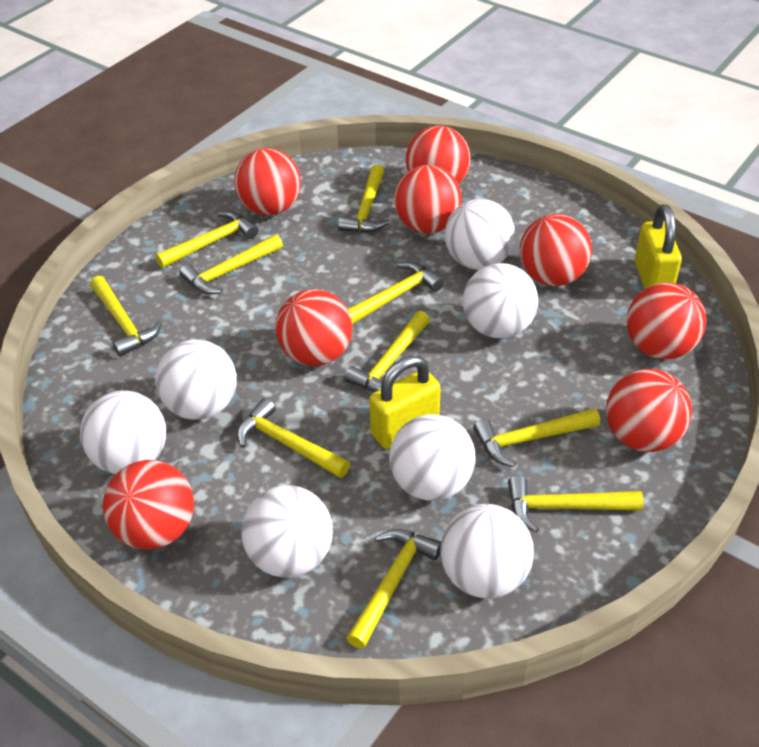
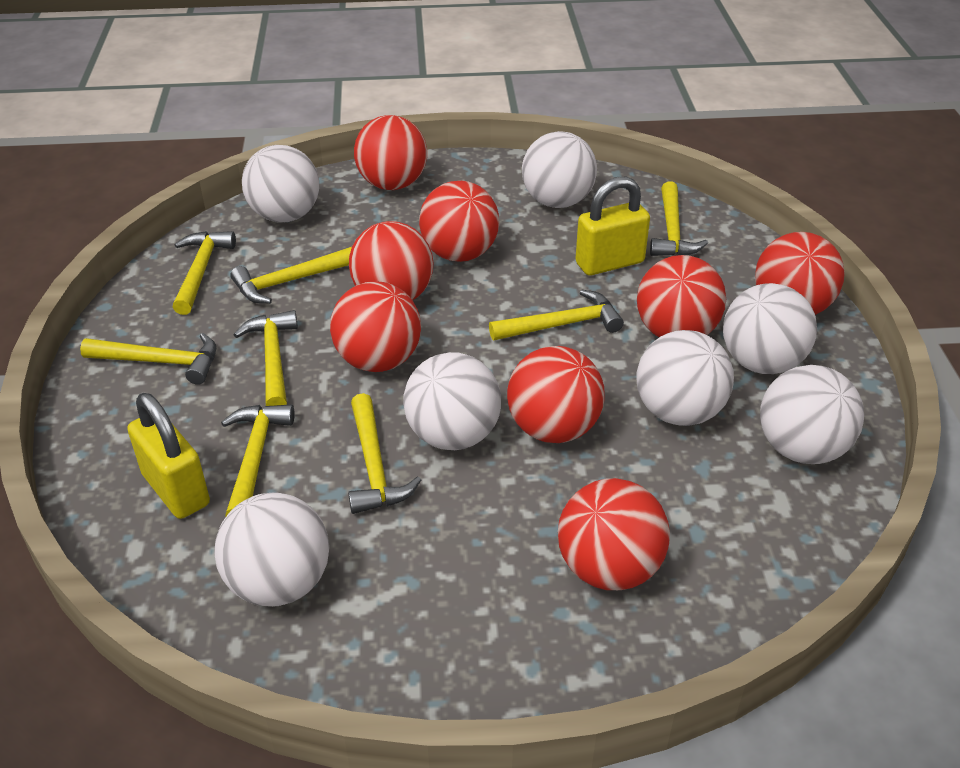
yellow hammer: [90,276,162,357] [156,211,258,268] [179,234,283,295] [237,398,350,478] [338,165,389,233] [344,311,430,392] [346,529,441,649] [347,262,444,325] [473,408,600,467] [508,475,643,533] = 10 -> [80,333,216,385] [173,231,236,315] [221,404,294,516] [230,247,352,304] [234,310,298,406] [348,393,421,514] [489,290,624,340] [650,181,708,256] = 8

